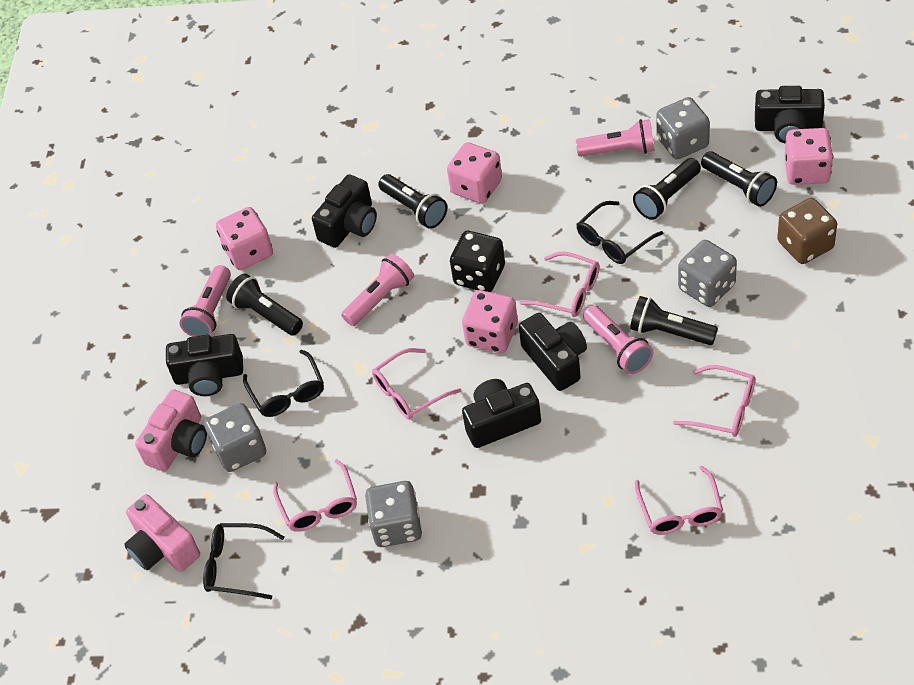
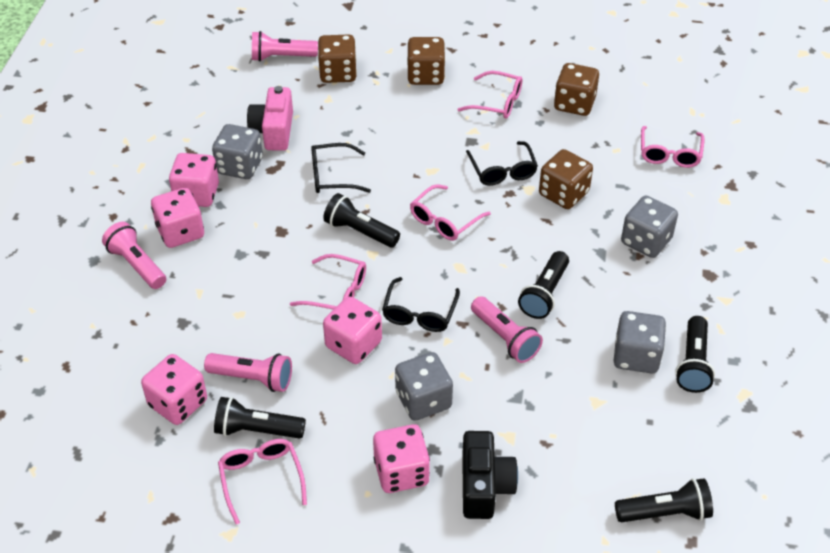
black camera: [166,334,243,396] [312,174,377,248] [462,379,541,448] [519,313,587,391] [755,86,825,144] = 5 -> [462,431,518,519] = 1
black dice: [450,231,505,292] = 1 -> none = 0
brown dice: [777,198,837,264] = 1 -> [318,34,357,83] [407,37,445,85] [539,149,593,209] [554,63,599,116] = 4
pink camera: [124,494,200,572] [135,389,207,472] = 2 -> [247,86,293,151] = 1
pink dice: [216,207,273,270] [447,142,502,204] [462,290,518,353] [784,128,833,185] = 4 -> [141,354,207,425] [151,187,204,248] [169,153,219,207] [323,296,382,364] [373,424,430,493] = 5

